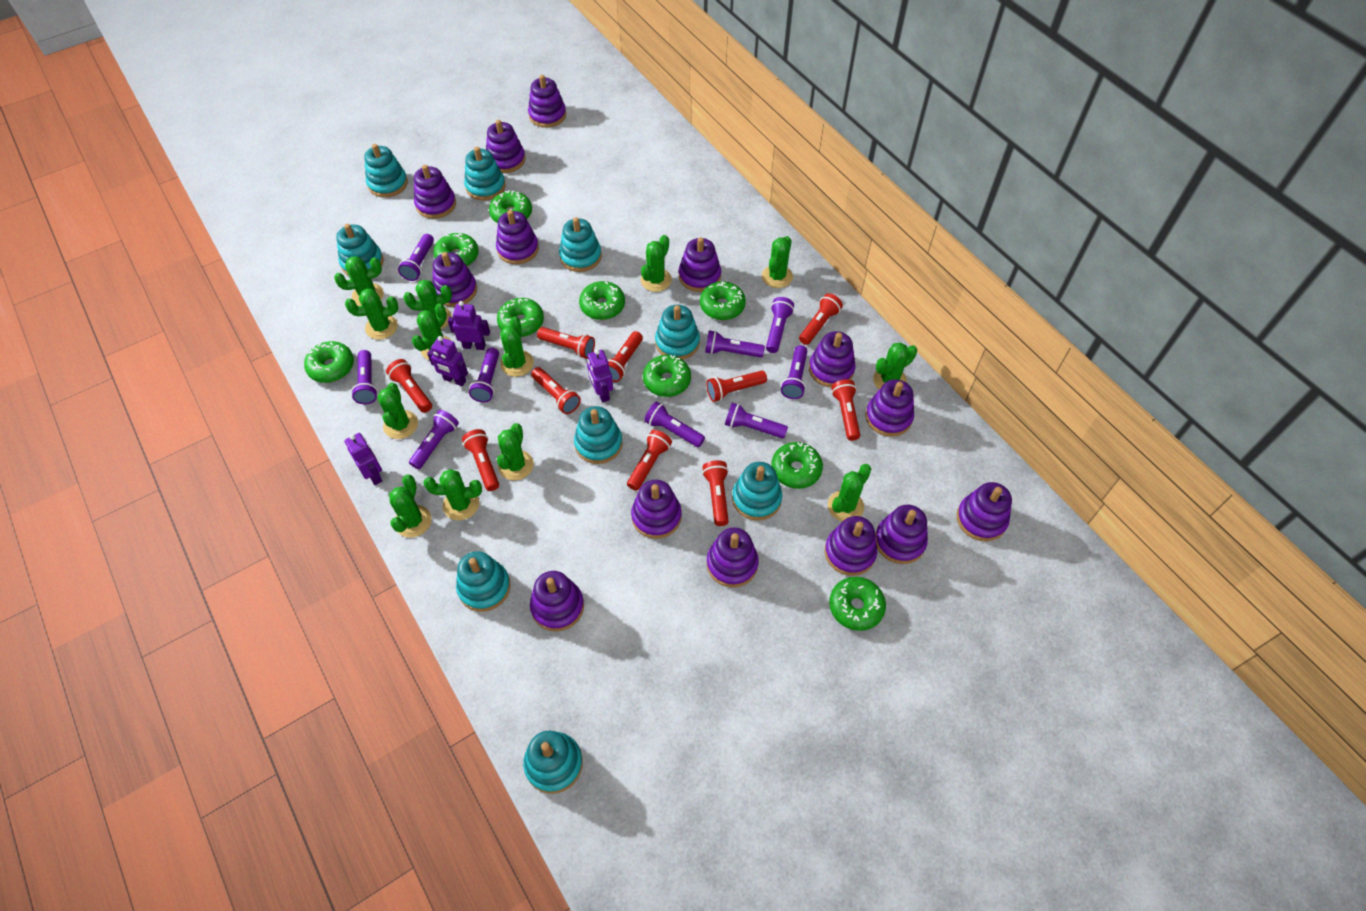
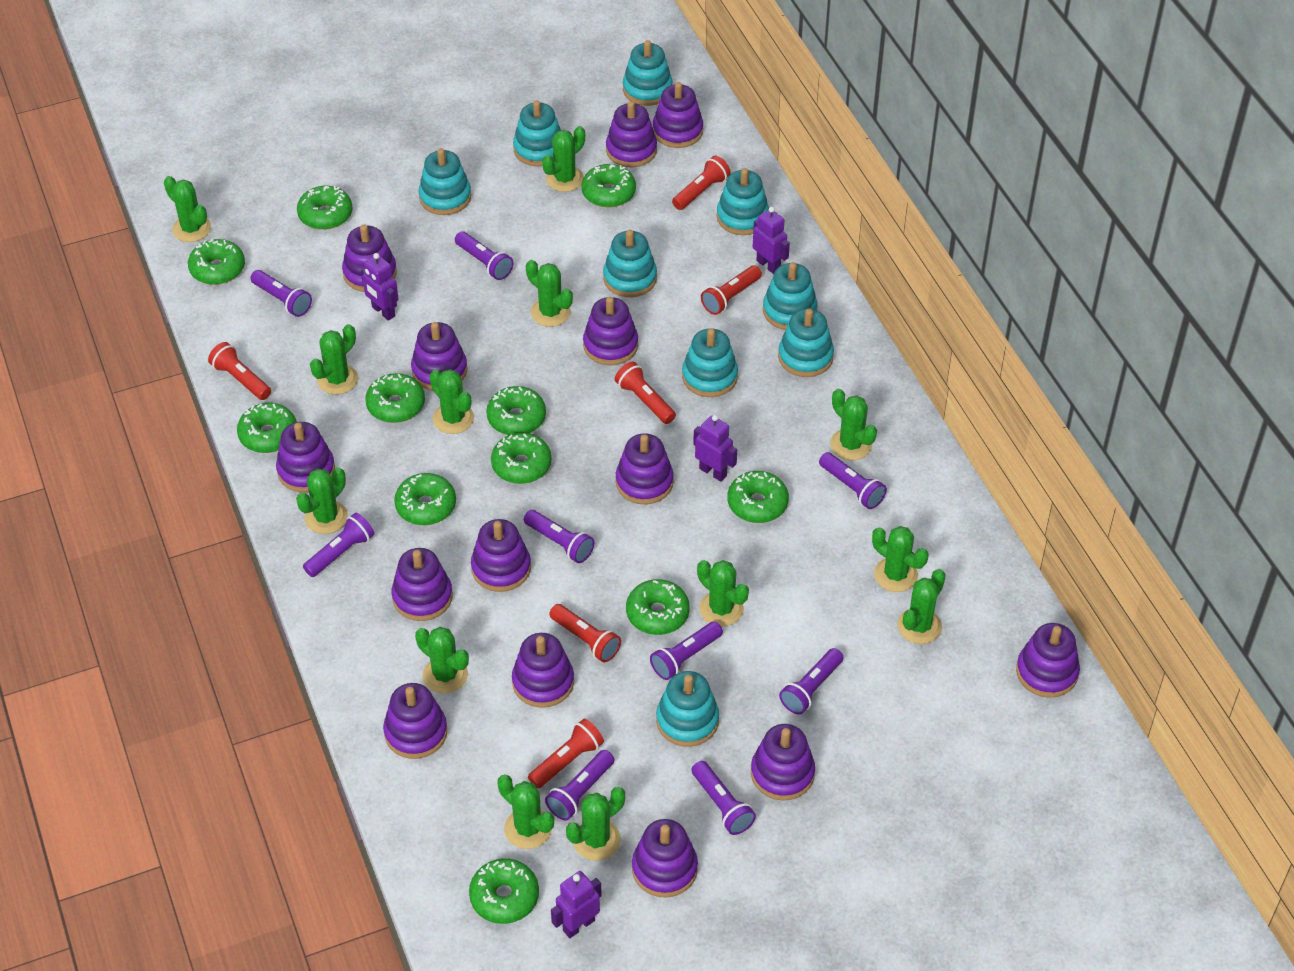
green donut: [304,341,354,383] [433,233,479,266] [489,190,532,223] [497,298,544,337] [579,281,625,320] [643,355,691,397] [700,282,746,320] [771,442,823,489] [829,577,886,631] = 9 -> [188,239,245,285] [237,403,297,453] [297,186,353,230] [365,373,425,423] [394,473,456,525] [469,858,539,924] [486,386,546,435] [491,433,552,484] [581,164,636,208] [626,579,690,635] [728,471,789,523] = 11
red flashlight: [386,359,432,413] [462,429,499,491] [531,367,581,414] [537,327,595,359] [608,331,643,382] [627,430,672,491] [702,460,729,526] [706,371,767,402] [799,293,843,345] [831,379,860,441] = 10 -> [208,342,271,400] [528,719,604,788] [549,604,621,662] [615,362,676,424] [672,156,731,210] [701,265,762,315] = 6

